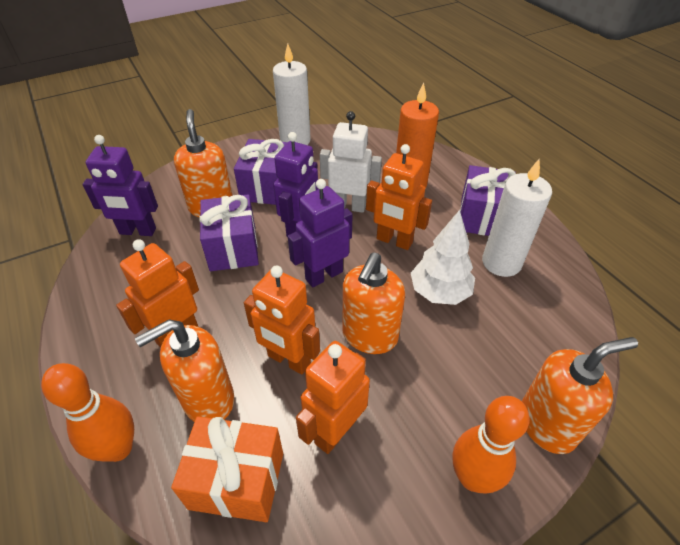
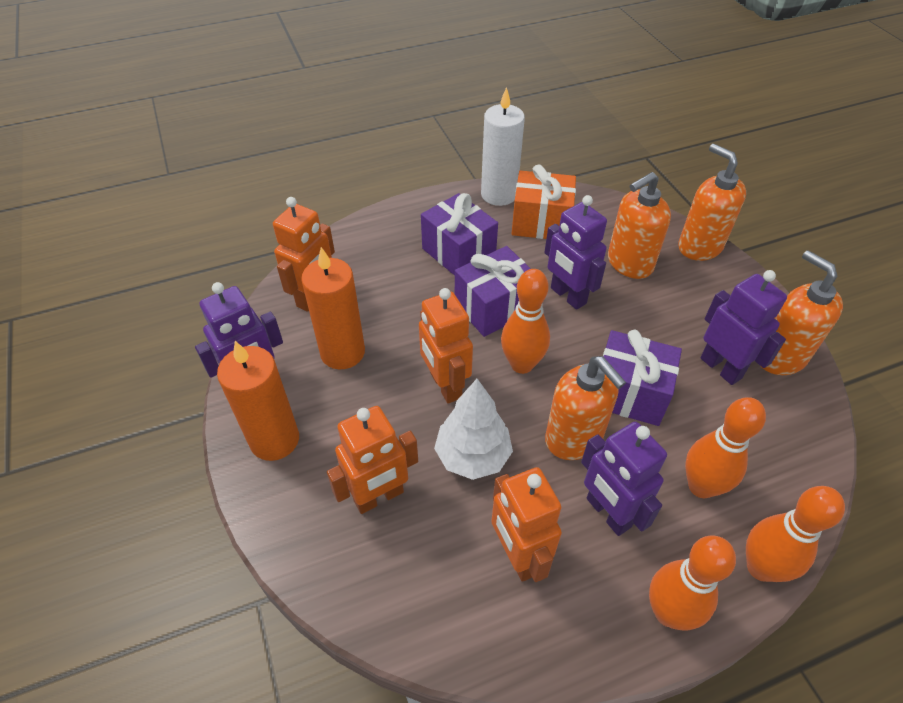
orange bowling pin: [41,363,134,462] [453,396,529,494] = 2 -> [501,269,550,374] [649,535,736,631] [685,397,766,498] [746,486,845,582] = 4
orange candle: [396,83,439,188] = 1 -> [217,341,299,461] [301,247,365,369] = 2
purple robot: [82,135,158,236] [273,132,318,237] [288,179,353,287] = 3 -> [195,282,283,378] [544,195,607,310] [581,422,667,536] [700,270,787,385] = 4
white candle: [273,44,311,145] [482,159,552,277] = 2 -> [481,87,525,206] = 1
white robot: [320,111,382,213] = 1 -> none = 0

